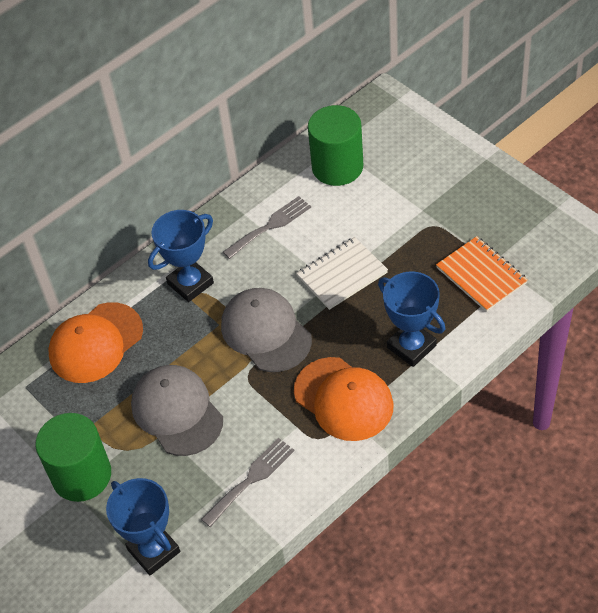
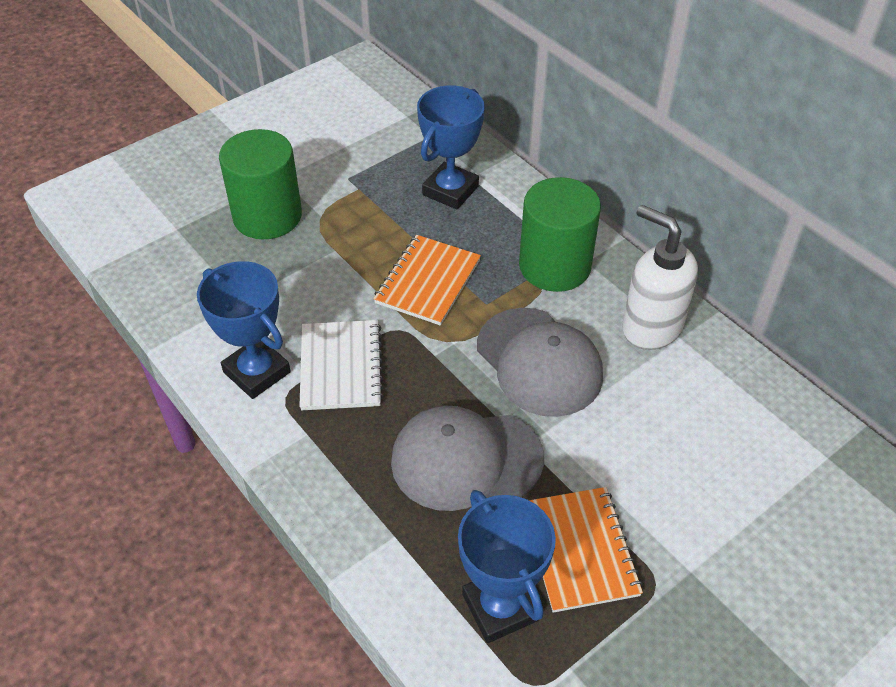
grey fork: [201,438,295,527] [223,196,311,259] = 2 -> none = 0
orange cap: [48,302,143,383] [294,357,394,441] = 2 -> none = 0
orange notebook: [436,236,528,312] = 1 -> [373,235,481,326] [529,487,643,613] = 2
white soap dispenser: none = 0 -> [622,205,698,350] = 1

